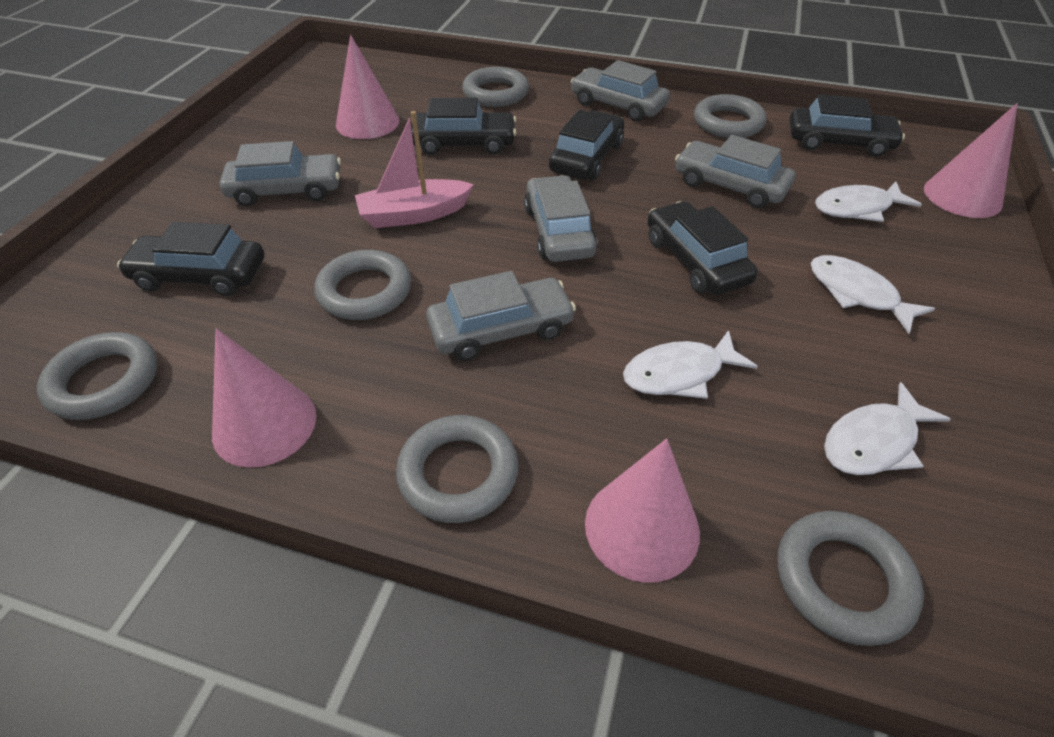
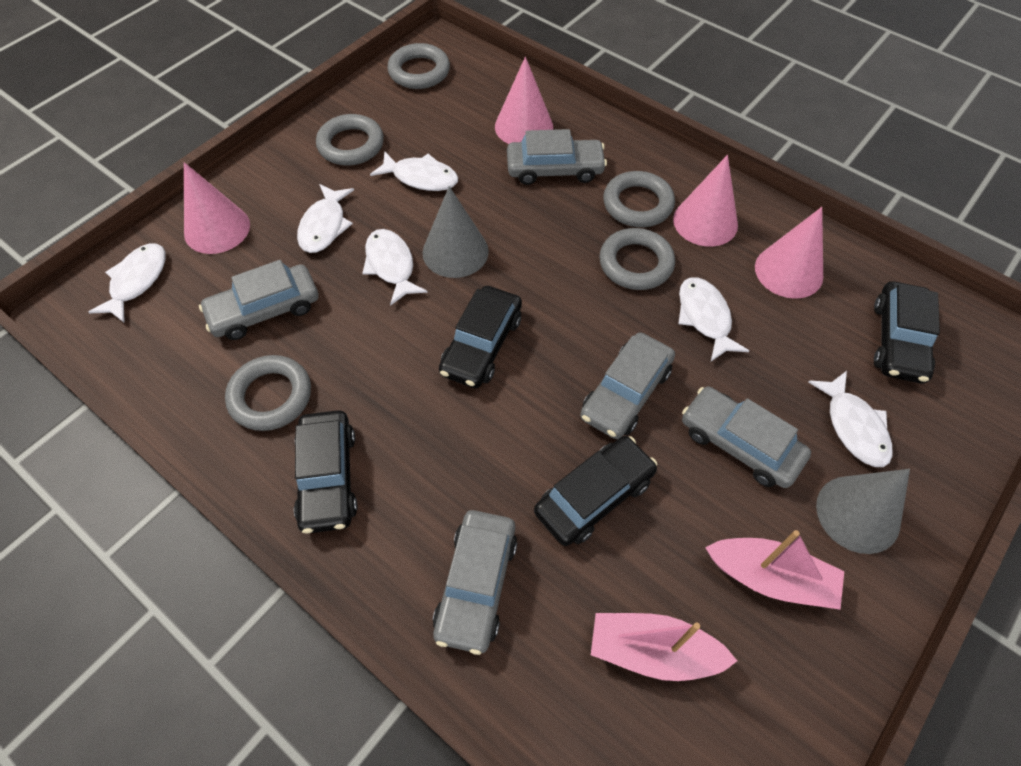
black car: [117,222,264,296] [411,98,516,155] [549,110,624,180] [647,201,758,295] [790,94,905,157] = 5 -> [294,410,358,533] [439,286,522,388] [534,436,657,546] [874,281,940,383] = 4
grey cone: none = 0 -> [422,186,489,278] [816,469,910,554] = 2
grey ring: [37,332,157,420] [314,250,411,320] [396,415,518,523] [462,67,529,107] [694,94,767,138] [777,511,924,646] = 6 -> [225,355,311,431] [316,114,384,165] [387,43,450,89] [599,228,675,290] [603,171,675,227] = 5
pink boat: [355,111,474,228] = 1 -> [591,613,737,681] [705,530,844,610] = 2
white fish: [623,330,758,399] [811,255,935,334] [815,181,922,222] [824,382,951,475] = 4 -> [88,243,165,323] [297,184,354,253] [363,229,428,306] [370,151,458,191] [678,277,749,361] [808,371,893,467] = 6

